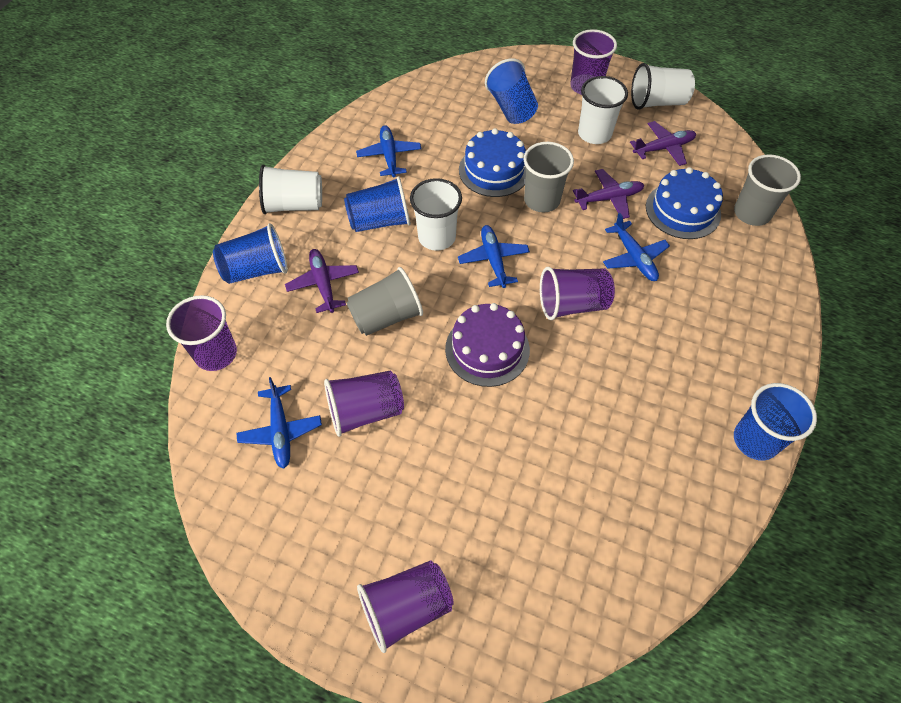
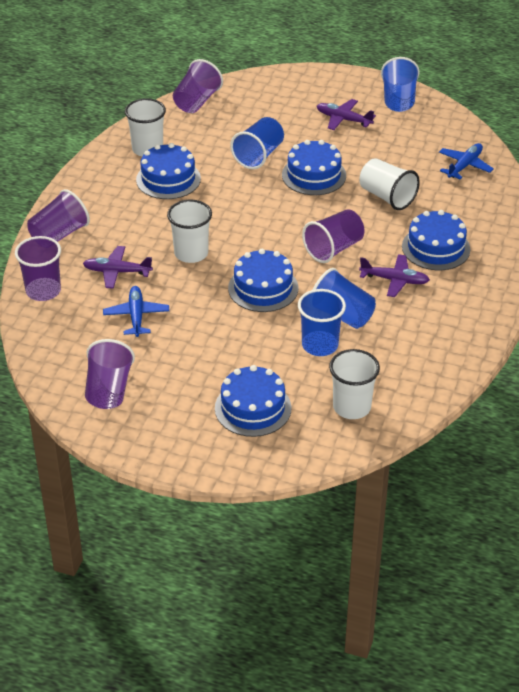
blue cake: [459,128,526,197] [646,167,723,239] = 2 -> [136,143,201,199] [215,365,292,437] [228,249,298,312] [282,140,346,195] [402,210,470,270] = 5
blue plane: [236,377,322,469] [356,125,421,178] [458,225,530,288] [603,213,670,281] = 4 -> [103,286,169,337] [439,143,494,179] = 2
grey cup: [346,267,423,336] [523,142,574,212] [734,154,801,226] = 3 -> none = 0
purple cake: [445,303,530,387] = 1 -> none = 0

